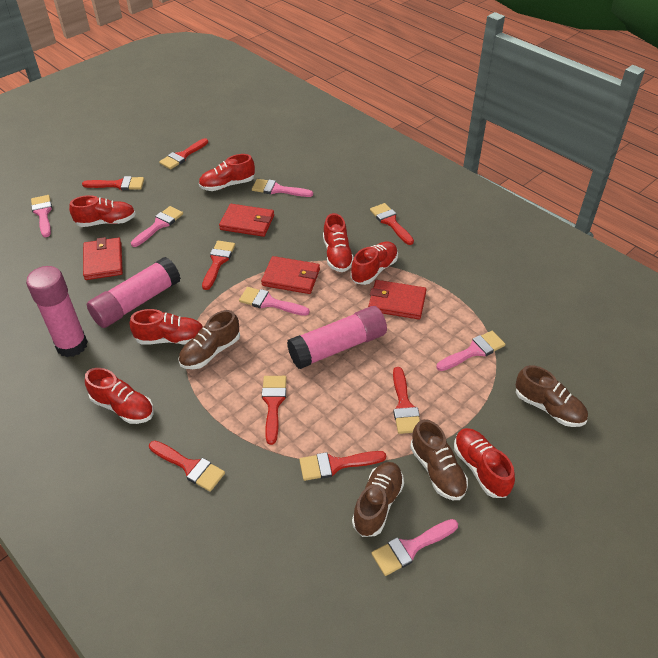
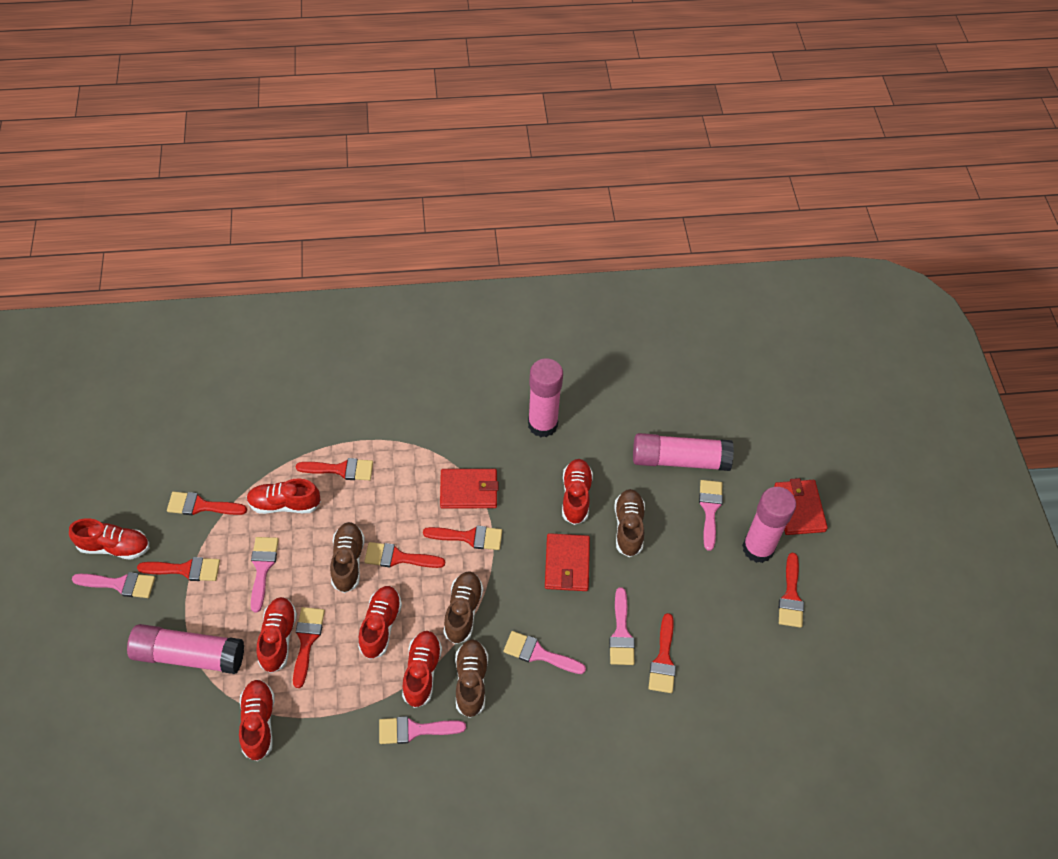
pink glue stick: [26,266,88,357] [87,257,181,328] [287,306,387,369] = 3 -> [127,624,244,674] [528,358,563,437] [633,433,734,471] [742,487,796,563] = 4
red wallet: [83,237,123,280] [219,204,274,237] [261,256,320,294] [368,280,427,320] = 4 -> [440,469,499,509] [545,533,590,591] [774,478,828,535] = 3

